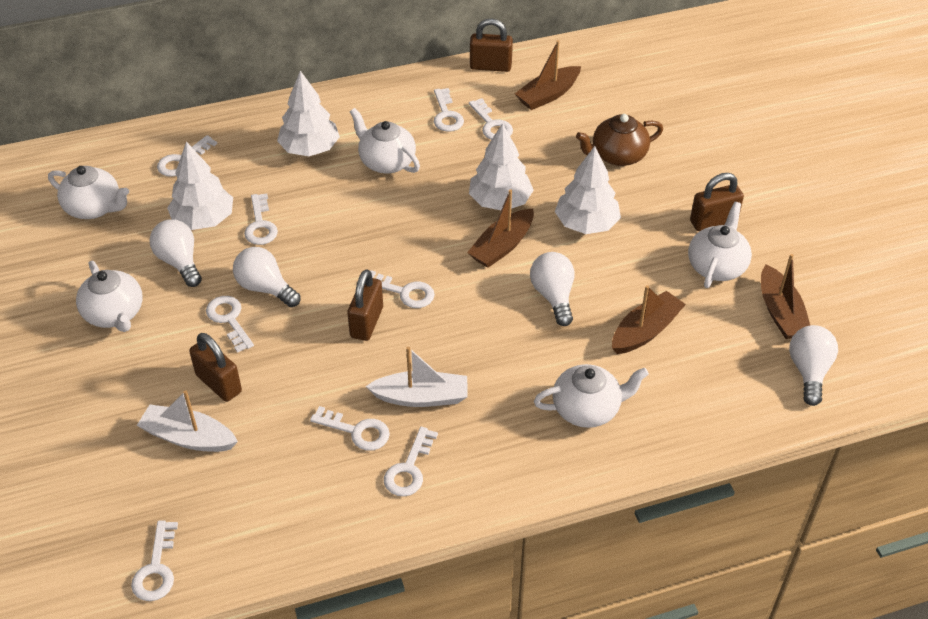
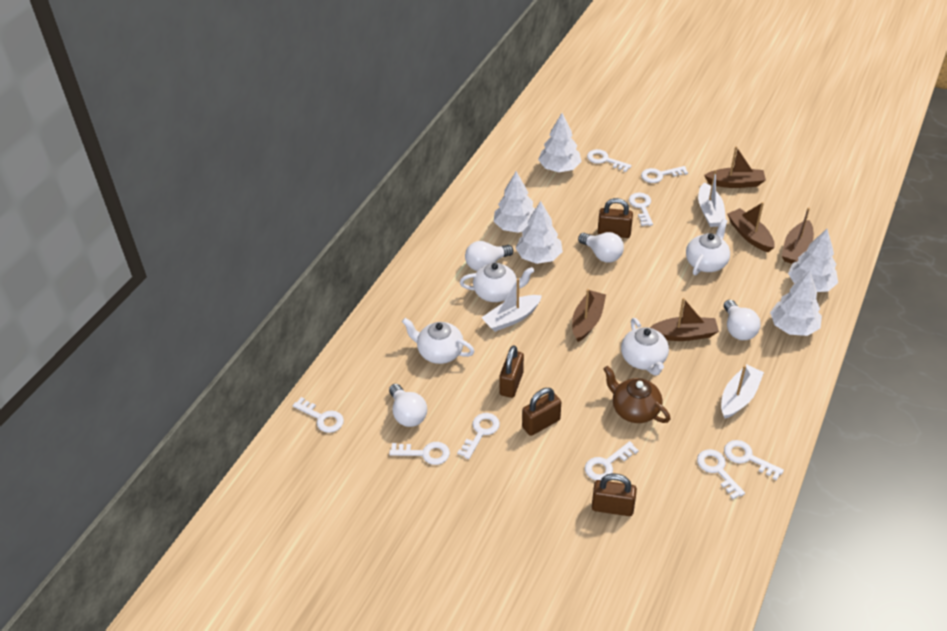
brown boat: [467,189,534,268] [515,40,581,110] [612,285,686,354] [761,254,810,339] = 4 -> [572,289,606,342] [650,298,719,341] [704,146,766,188] [727,202,775,252] [781,207,814,264] = 5
white boat: [137,390,238,452] [366,347,467,407] = 2 -> [481,278,542,332] [698,170,726,227] [721,364,764,419] = 3
white teapot: [48,166,129,219] [76,261,143,332] [350,108,420,174] [534,364,649,428] [688,202,752,288] = 5 -> [402,318,475,364] [460,262,534,302] [621,318,669,376] [686,219,730,275] = 4
white tree: [167,142,233,230] [277,71,340,156] [469,123,534,210] [555,146,621,234] = 4 -> [494,171,535,233] [516,201,563,264] [538,113,582,172] [770,271,822,336] [788,229,838,292] = 5

